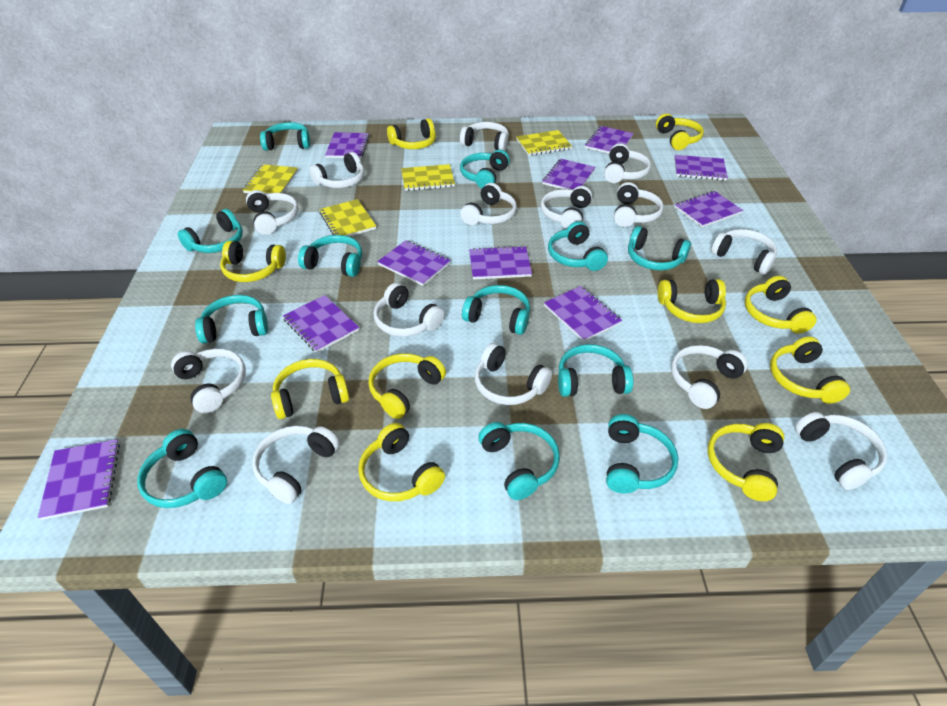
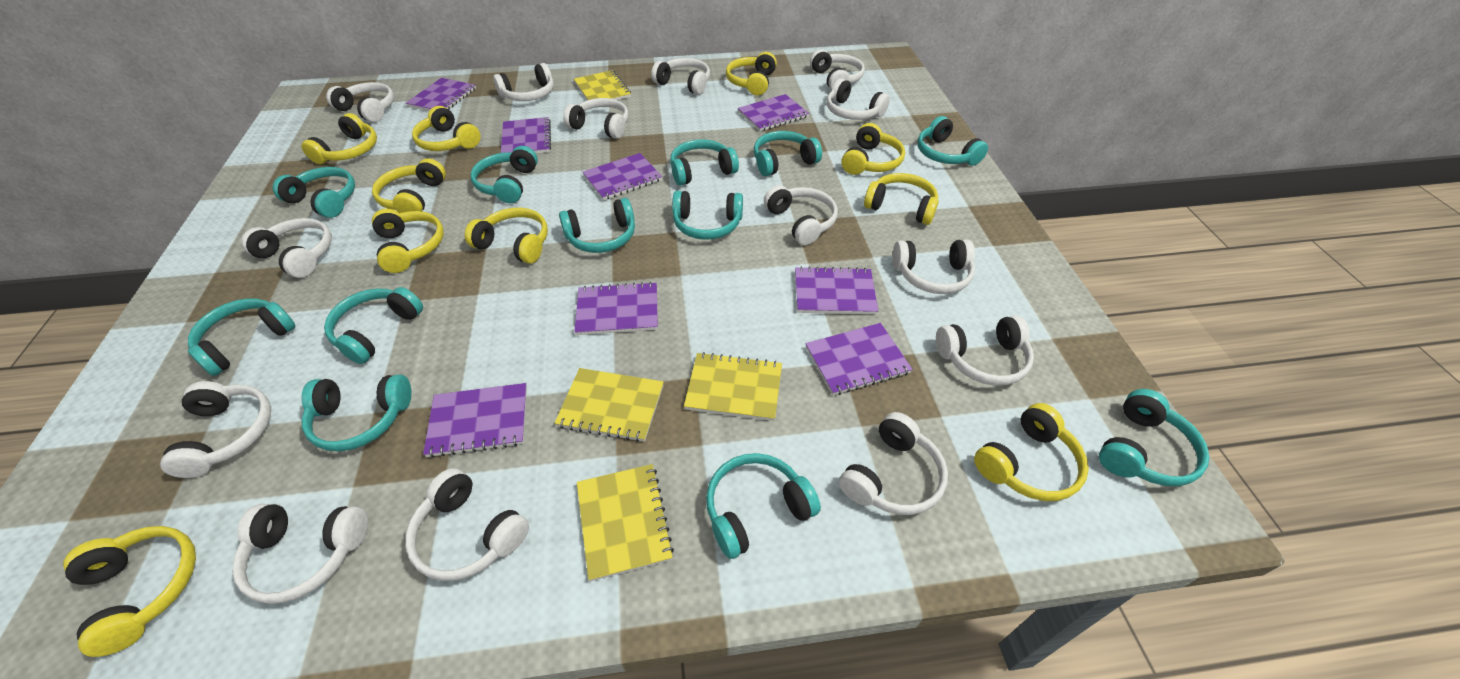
purple notebook: [38,439,120,520] [283,295,359,353] [325,132,369,159] [377,240,451,286] [469,246,532,279] [542,159,595,190] [544,286,622,342] [585,126,634,154] [675,155,728,181] [675,191,743,227] = 10 -> [406,78,476,111] [423,383,527,458] [501,117,551,154] [574,282,658,335] [583,153,662,200] [738,94,809,132] [795,266,878,314] [805,323,913,395] = 8

